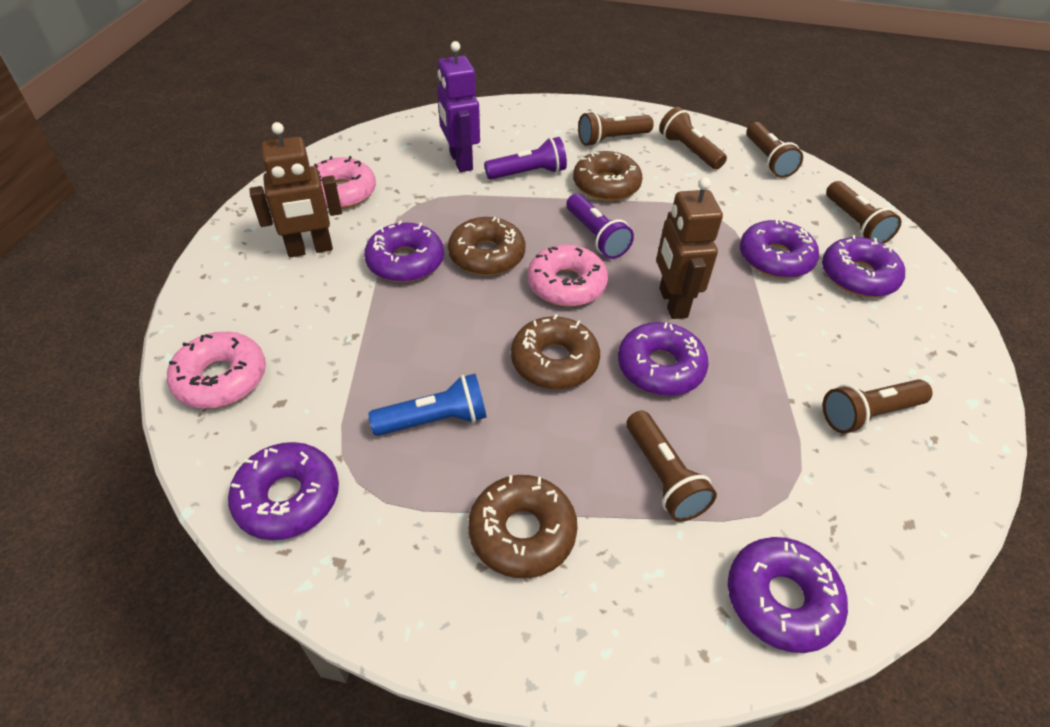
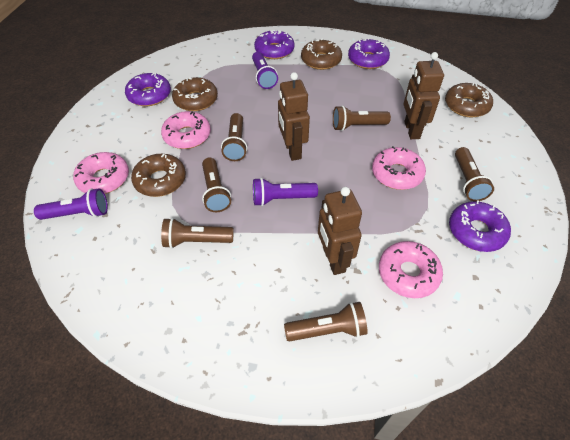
blue flashlight: [369,374,487,436] = 1 -> none = 0
brown robot: [249,122,342,258] [656,177,723,319] = 2 -> [278,72,310,161] [318,187,362,275] [404,52,444,139] = 3
pink donut: [167,332,266,409] [314,156,376,209] [528,244,608,307] = 3 -> [73,152,129,194] [161,111,211,149] [372,146,426,190] [379,241,443,298] = 4
purple donut: [228,442,339,540] [364,221,444,283] [618,322,709,396] [728,537,848,653] [740,219,819,278] [822,235,905,297] = 6 -> [125,73,171,106] [254,30,294,59] [348,38,390,69] [449,200,511,252] = 4
purple flashlight: [484,137,567,180] [566,194,634,259] = 2 -> [34,188,108,220] [252,52,278,89] [253,178,318,206] = 3
purple robot: [437,41,480,172] = 1 -> none = 0

